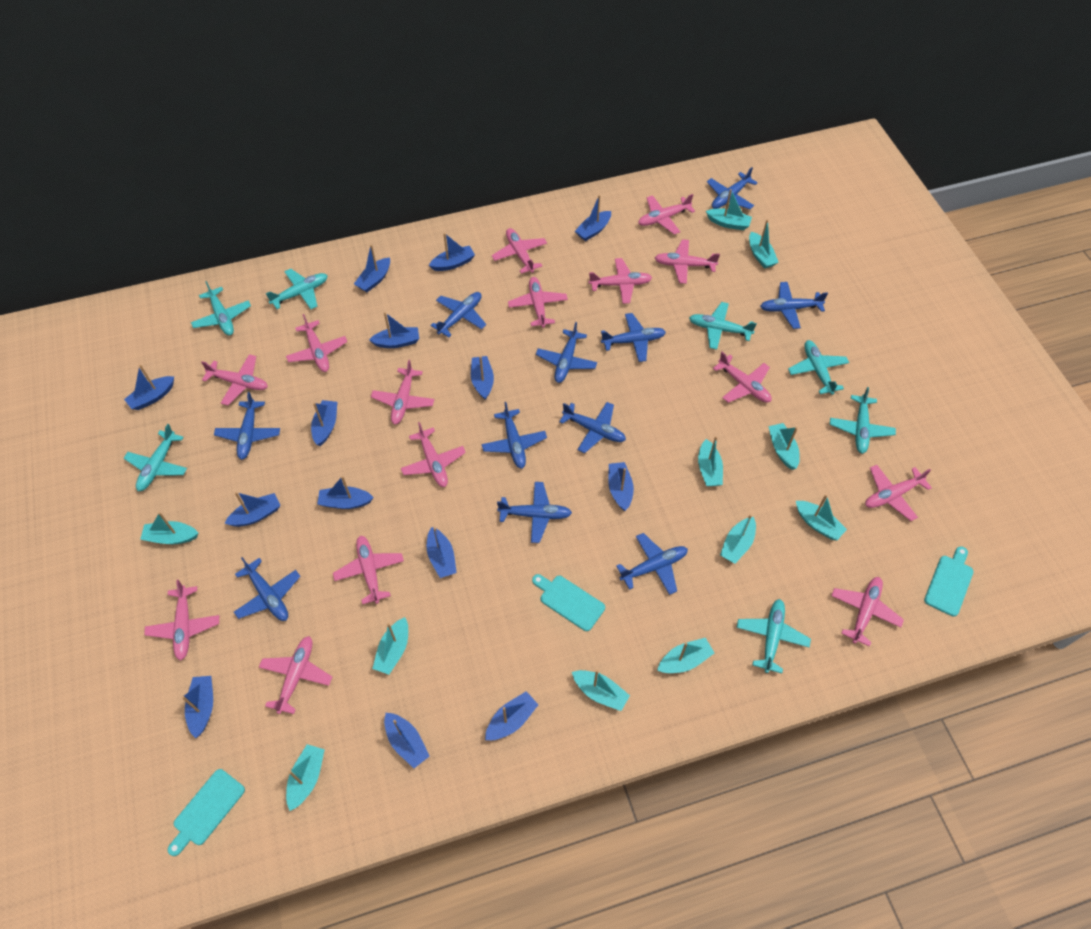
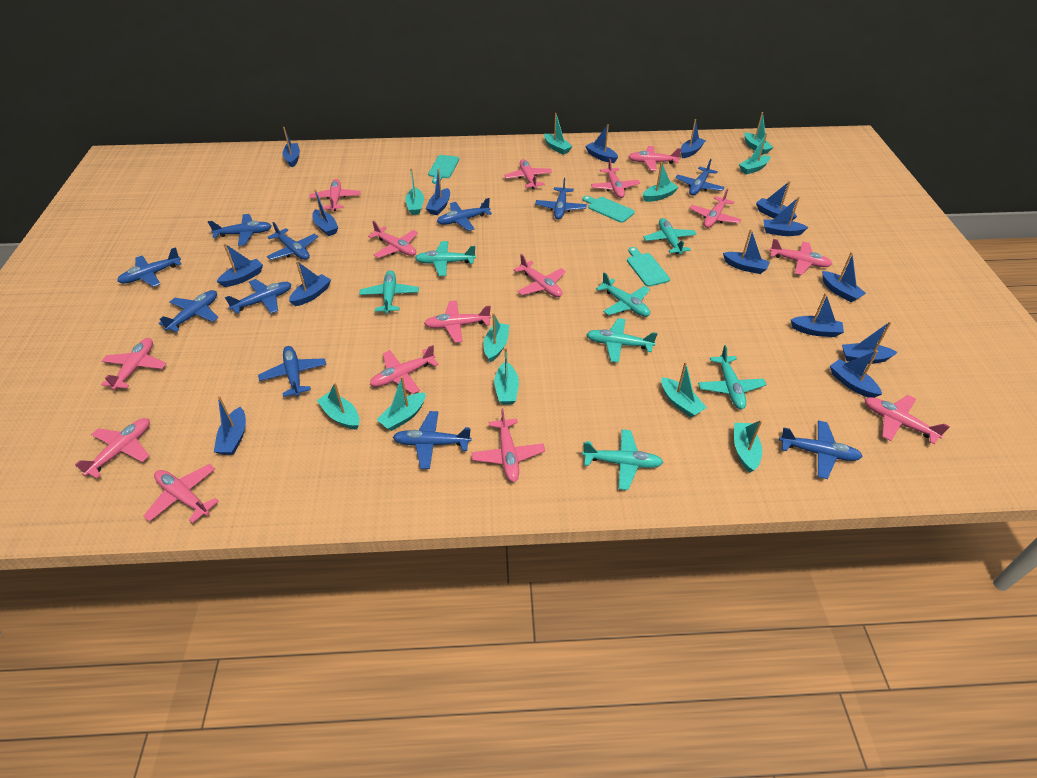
blue boat: [124,365,174,410] [182,676,213,738] [225,492,281,527] [311,400,337,446] [317,476,374,509] [354,244,390,292] [369,312,419,348] [384,713,429,768] [427,527,457,578] [429,233,475,271] [471,356,494,400] [485,691,538,740] [575,195,611,241] [608,462,634,511] = 14 -> [214,396,246,455] [217,243,263,287] [282,127,300,168] [289,261,331,306] [313,189,338,236] [426,169,450,215] [585,124,618,163] [681,119,706,158] [723,229,770,274] [756,181,797,221] [763,197,808,236] [791,293,844,337] [822,252,866,302] [830,350,882,398] [842,321,897,364] = 15

